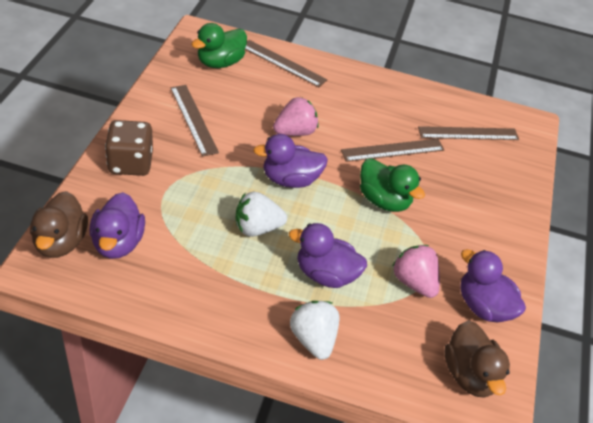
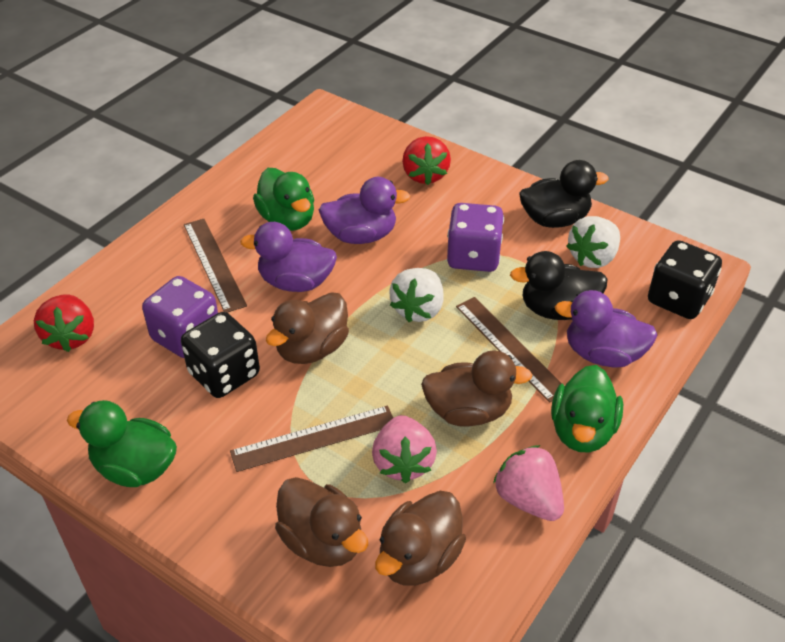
black dice: none = 0 -> [181,312,260,398] [648,240,722,319] = 2
black duck: none = 0 -> [510,251,608,320] [519,160,608,228] = 2
brown dice: [105,120,153,176] = 1 -> none = 0
brown duck: [30,191,88,258] [445,321,510,398] = 2 -> [266,292,349,364] [275,477,368,567] [375,491,466,586] [421,350,532,427] = 4
brown ruler: [170,85,219,157] [245,40,328,87] [341,139,444,162] [418,126,519,140] = 4 -> [184,219,247,313] [230,406,393,472] [456,297,562,403] = 3
green duck: [191,23,247,68] [360,158,425,212] = 2 -> [67,400,177,487] [253,168,314,231] [551,365,623,453] = 3
purple dice: none = 0 -> [142,276,218,358] [447,203,504,272] = 2
purple duck: [90,192,145,259] [253,134,328,188] [289,223,367,288] [460,249,526,322] = 4 -> [240,222,337,292] [319,177,410,244] [555,290,658,368] = 3
red strawberry: none = 0 -> [34,294,94,352] [402,136,451,185] = 2

